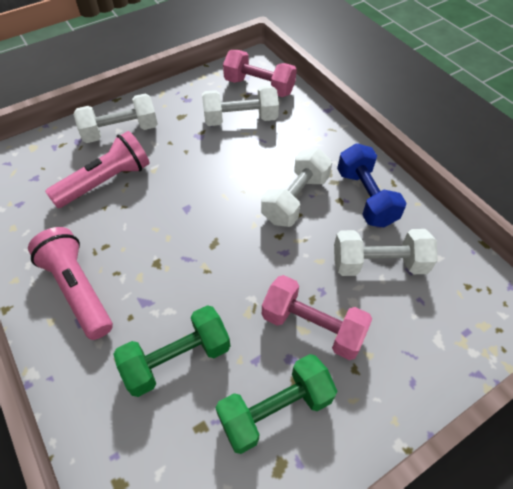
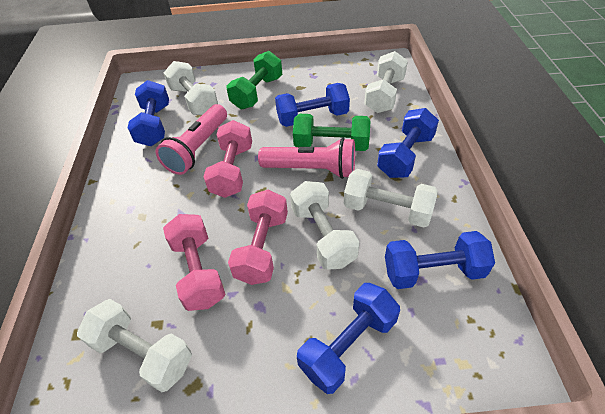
blue dumbbell: [337,143,406,227] = 1 -> [128,80,169,146] [275,83,350,127] [297,283,400,394] [377,108,439,178] [385,231,495,289] = 5
pink dumbbell: [223,50,297,97] [262,275,372,360] = 2 -> [163,214,225,311] [203,120,252,198] [228,190,288,285] = 3
white dumbbell: [73,93,158,143] [202,86,279,126] [261,148,332,227] [334,229,438,276] = 4 -> [77,299,192,392] [164,61,218,115] [290,181,359,270] [344,169,438,228] [364,51,408,113] = 5

